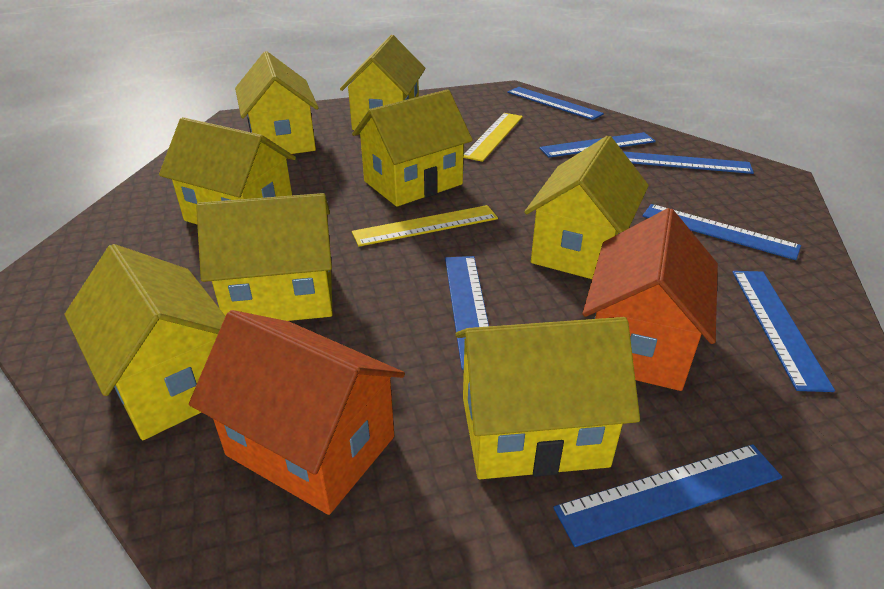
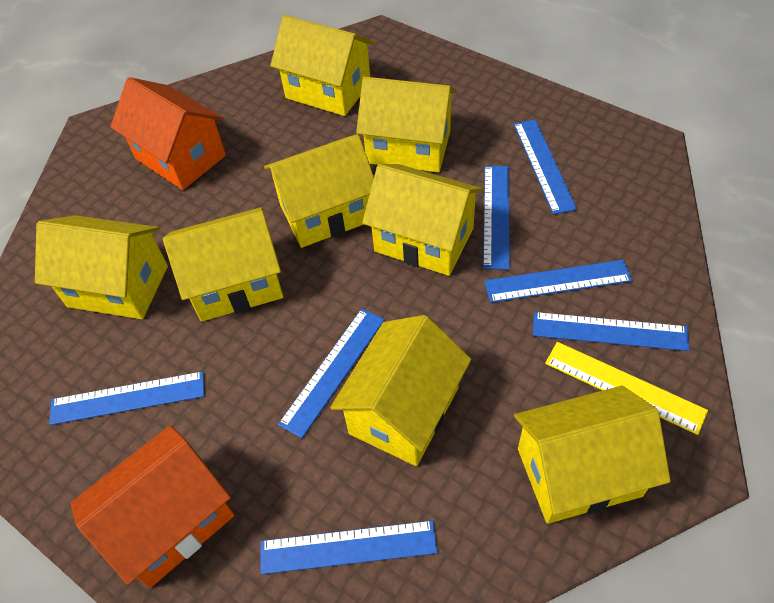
yellow ruler: [352,205,498,247] [463,113,523,162] = 2 -> [545,342,708,435] = 1

